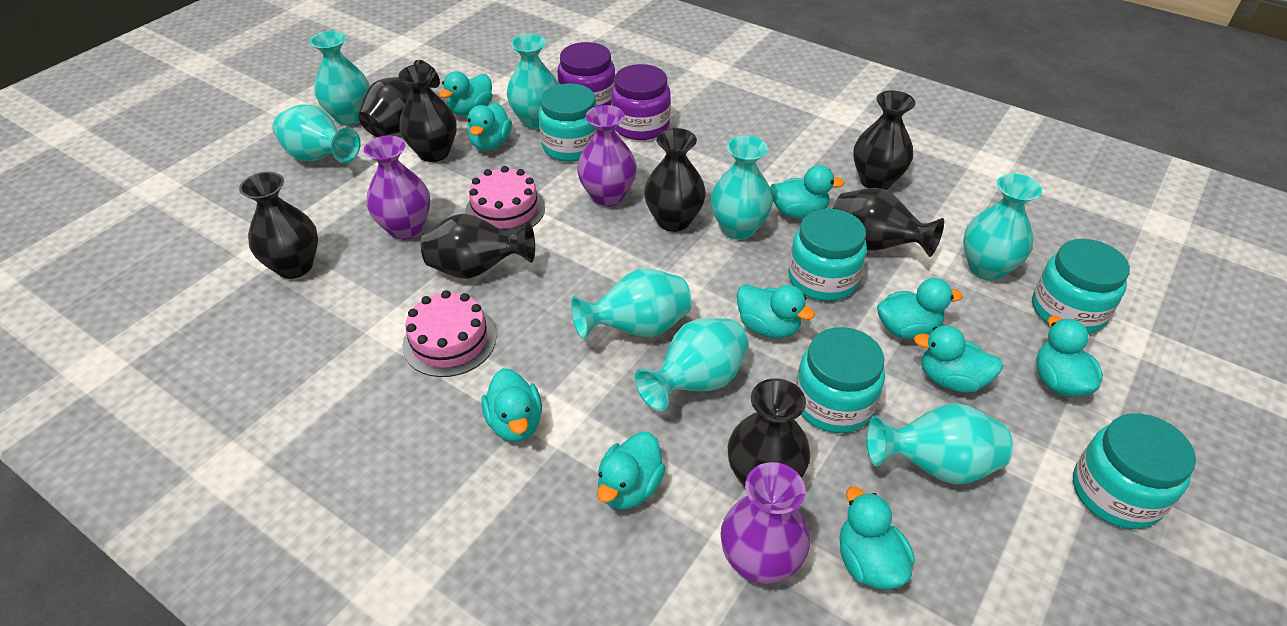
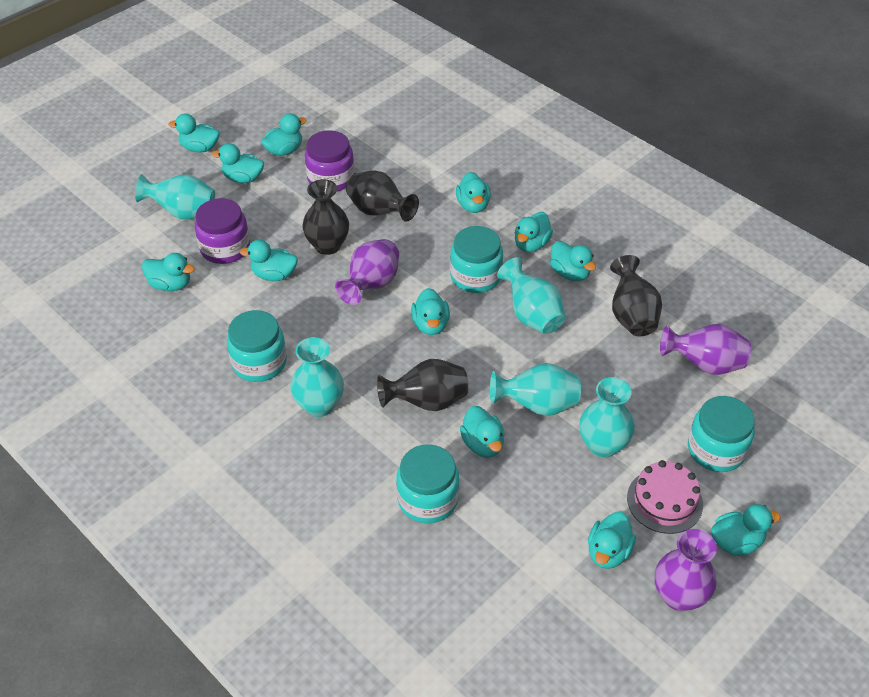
black vase: [239,172,318,279] [358,60,440,137] [398,64,457,162] [421,214,535,279] [644,128,706,232] [728,378,810,487] [833,188,944,257] [853,90,915,190] = 8 -> [302,179,349,255] [346,170,419,222] [377,359,468,411] [610,255,662,337] = 4
pink cake: [402,290,496,377] [465,166,545,233] = 2 -> [627,460,703,534] = 1
turquoise duck: [439,71,493,116] [467,103,512,150] [481,368,542,442] [597,432,666,510] [737,284,815,338] [770,165,845,218] [840,487,915,589] [877,278,962,339] [913,325,1003,393] [1036,316,1103,397] = 10 -> [142,253,195,291] [169,113,220,152] [212,143,264,183] [240,240,298,281] [261,113,307,156] [411,288,450,335] [456,172,491,213] [460,406,505,458] [515,212,553,252] [550,241,596,281] [588,512,636,569] [711,504,781,556] = 12
turquoise jar: [538,83,598,162] [788,209,867,301] [795,327,885,433] [1032,239,1130,334] [1073,413,1196,529] = 5 -> [227,310,287,382] [396,444,459,523] [450,226,503,293] [688,396,755,472] = 4
turquoise vase: [273,105,361,163] [310,31,370,125] [507,34,558,129] [571,268,692,339] [635,318,749,411] [710,136,773,240] [867,403,1013,485] [963,173,1042,281] = 8 -> [135,174,215,220] [290,337,344,417] [490,363,581,416] [497,257,566,334] [579,377,635,458] = 5

